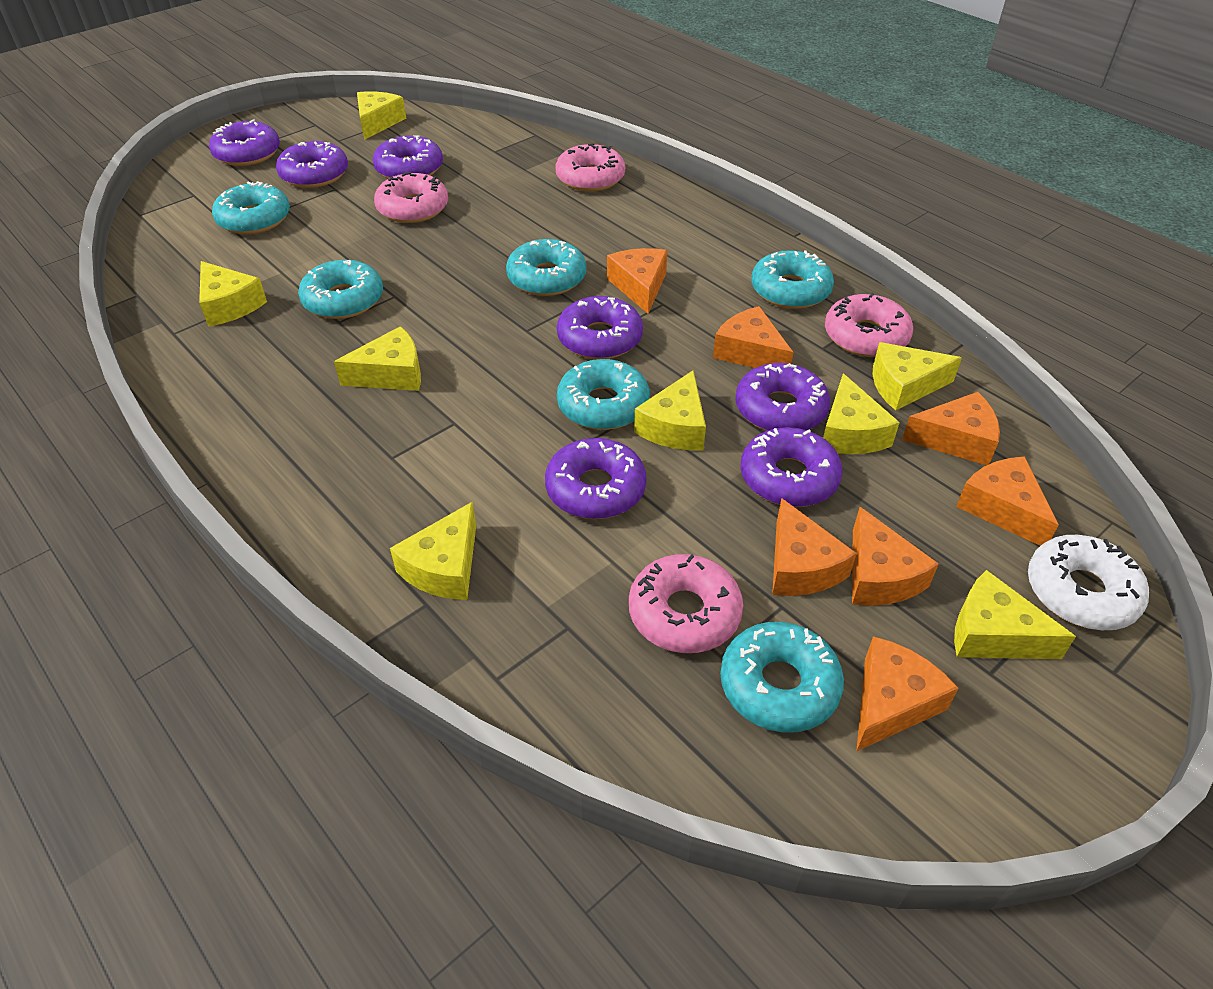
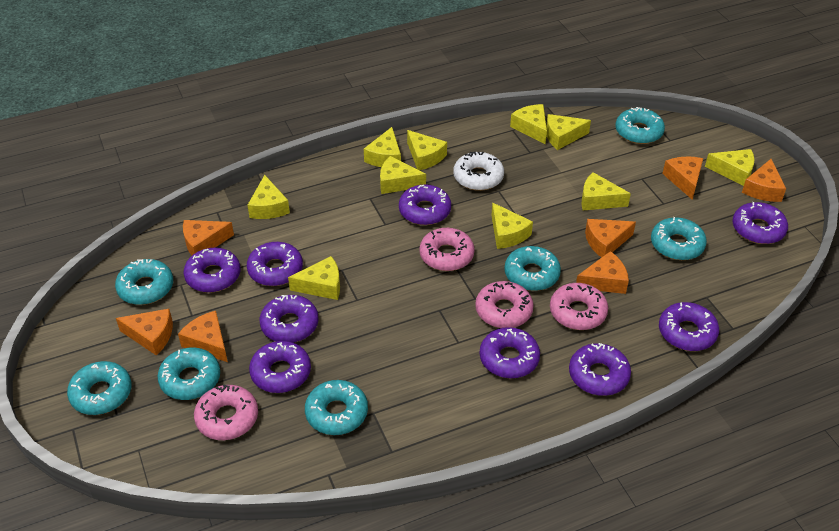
purple donut: [209,119,280,166] [276,141,348,188] [373,135,443,179] [545,438,647,519] [557,296,643,359] [735,363,830,431] [741,427,843,507] = 7 -> [184,248,240,293] [247,242,303,286] [249,341,311,393] [260,295,319,343] [399,184,451,225] [480,327,540,378] [569,343,631,396] [659,302,719,351] [733,202,788,244] = 9
turquoise donut: [212,181,290,234] [298,260,383,319] [506,239,586,296] [557,359,650,430] [720,622,844,733] [751,250,834,309] = 6 -> [67,361,132,415] [115,259,173,305] [158,348,220,400] [305,380,368,435] [504,246,561,291] [616,107,665,144] [651,217,707,260] = 7
yellow cheese: [199,261,267,327] [334,326,421,391] [357,91,406,140] [390,502,476,600] [634,370,706,450] [823,373,900,454] [873,342,962,411] [954,570,1076,659] = 8 -> [248,175,290,219] [288,256,340,300] [364,127,401,167] [380,156,426,194] [407,130,447,170] [491,203,533,249] [510,104,547,144] [546,114,591,150] [582,172,631,210] [705,149,755,186] = 10

